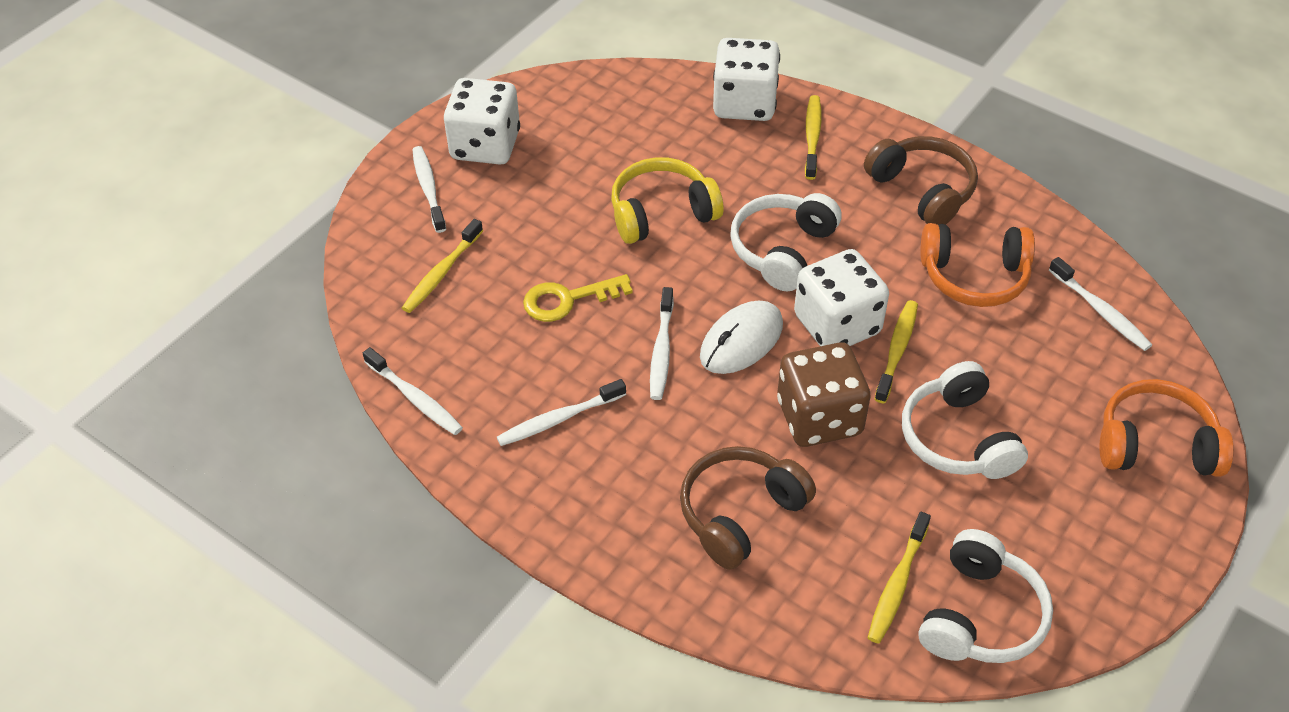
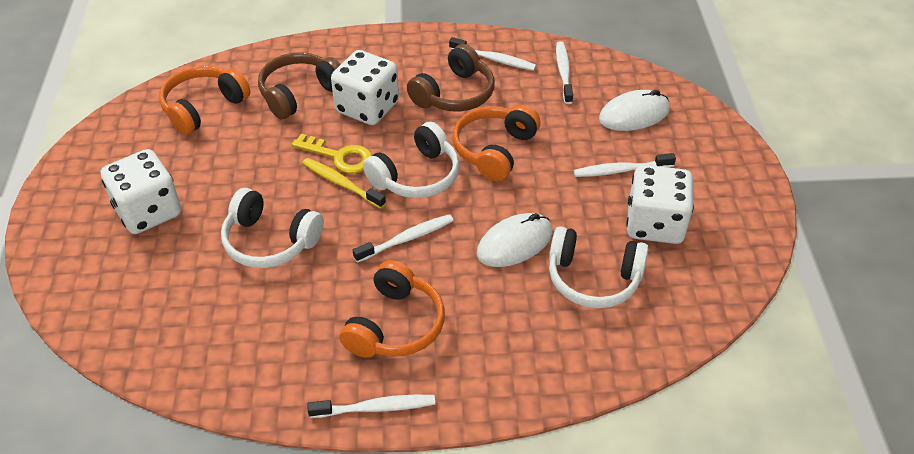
brown dice: [777,342,871,447] = 1 -> none = 0
orange headphones: [921,223,1035,307] [1100,379,1234,477] = 2 -> [159,66,251,135] [339,260,445,358] [452,105,540,181] = 3
white mouse: [700,300,783,374] = 1 -> [477,213,553,267] [599,90,670,131] = 2
yellow headphones: [611,157,723,244] = 1 -> none = 0
yellow toothbrush: [402,219,483,313] [805,95,822,180] [868,512,931,644] [875,300,918,403] = 4 -> [303,158,386,208] = 1

